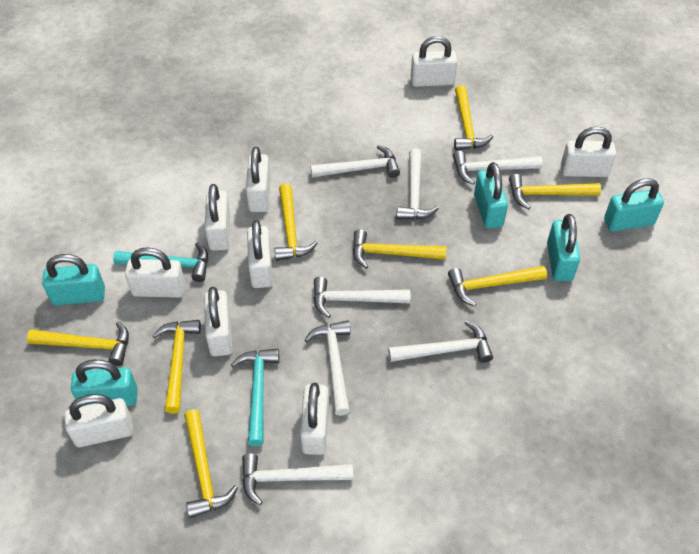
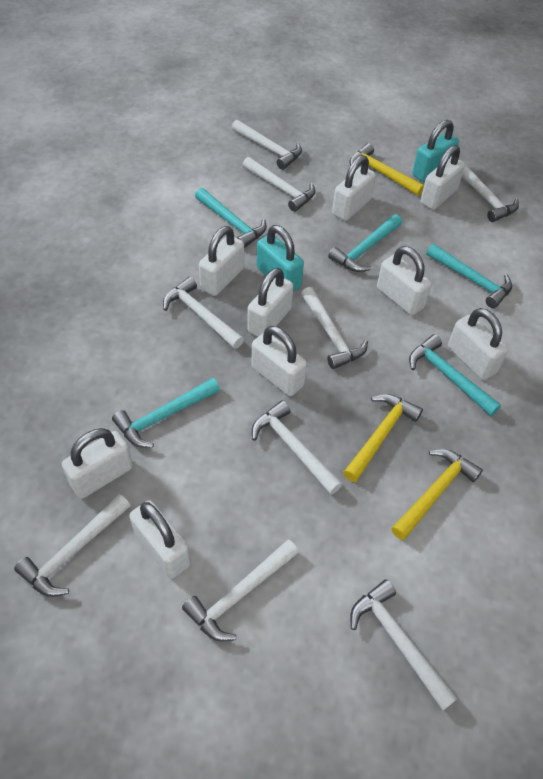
turquoise hammer: [113,242,208,282] [231,349,279,446] = 2 -> [112,378,220,448] [195,188,267,248] [328,214,402,272] [409,334,501,416] [426,244,512,308] = 5
turquoise padlock: [42,254,105,305] [71,360,138,406] [474,162,508,229] [547,214,580,281] [604,178,664,232] = 5 -> [257,225,304,291] [412,120,459,182] = 2
white hammer: [242,454,353,505] [304,321,351,416] [310,145,400,178] [314,277,410,318] [388,321,493,363] [396,148,439,219] [453,151,543,185] = 7 -> [14,494,131,597] [163,277,244,349] [182,539,299,642] [232,120,302,170] [243,157,315,212] [252,400,342,495] [301,287,368,369] [350,579,457,710] [461,160,519,222] = 9
yellow hammer: [27,321,129,366] [152,320,201,414] [184,410,238,518] [274,184,318,261] [353,229,446,269] [448,266,547,307] [454,85,493,150] [509,174,601,209] = 8 -> [343,394,423,482] [349,143,424,196] [391,449,483,540] = 3

